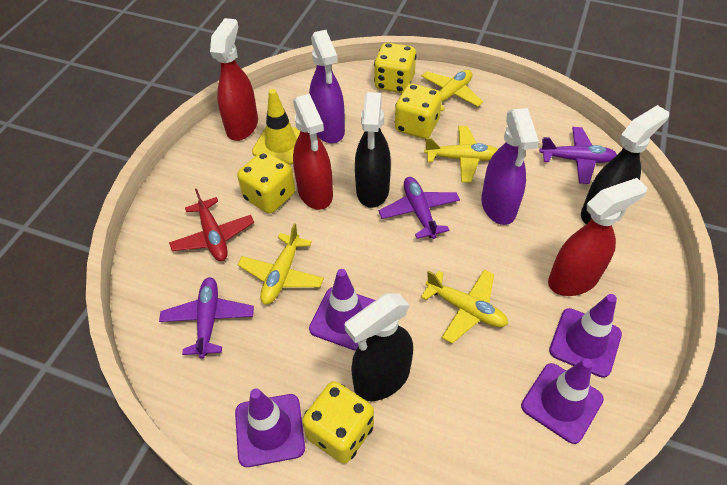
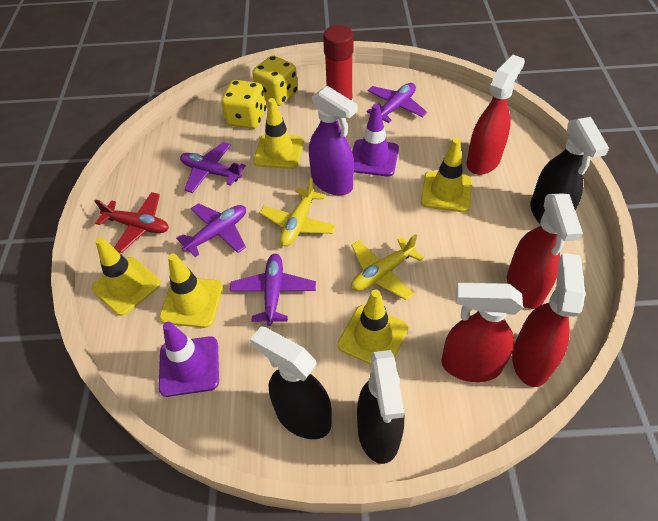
purple plane: [159,277,254,359] [379,177,460,239] [539,127,617,184] = 3 -> [176,203,246,257] [180,142,246,193] [230,254,316,326] [367,83,427,123] = 4
purple spray bottle: [309,30,345,143] [481,108,539,225] = 2 -> [309,86,358,196] = 1
purple traffic cone: [235,388,305,467] [309,269,375,351] [521,358,604,444] [549,294,622,378] = 4 -> [159,322,219,397] [352,104,399,177] = 2
red glue stick: none = 0 -> [323,25,354,101] = 1
red spray bottle: [210,18,258,141] [293,94,333,210] [548,178,647,296] = 3 -> [441,283,523,382] [467,55,525,175] [507,193,583,309] [512,253,585,387] = 4
yellow dice: [237,151,295,214] [302,381,374,463] [374,43,417,93] [395,84,442,139] = 4 -> [221,80,266,129] [252,55,298,106] = 2
yellow plane: [237,223,324,304] [421,70,483,111] [421,270,508,343] [424,126,498,183] = 4 -> [260,178,336,246] [351,234,424,300] = 2
yellow traffic cone: [252,89,300,165] = 1 -> [91,237,161,316] [159,253,223,328] [254,98,303,169] [338,289,408,365] [421,138,472,212] = 5

